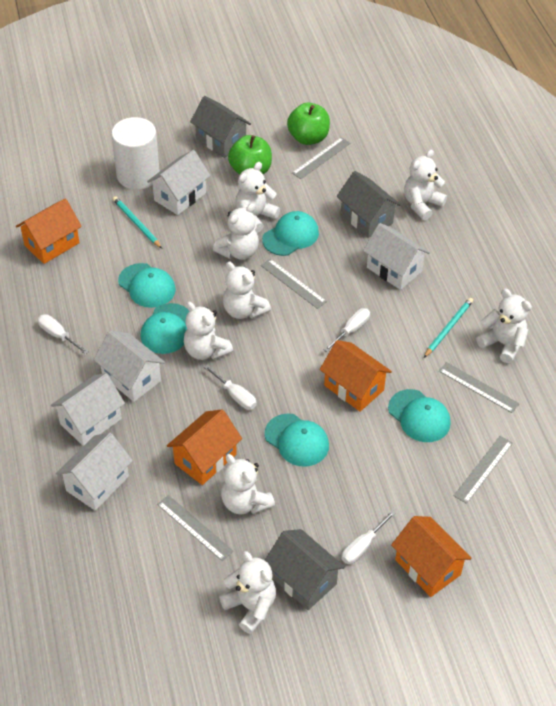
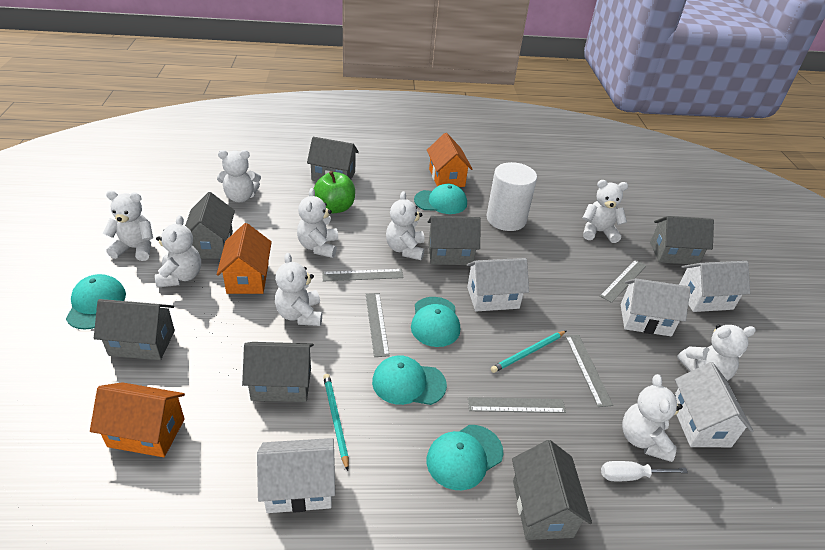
green apple: [228,135,272,175] [287,103,330,145] = 2 -> [313,171,355,213] = 1
grey house: [190,96,251,158] [265,529,345,610] [337,171,400,238] = 3 -> [94,299,175,360] [185,192,235,259] [242,342,314,402] [307,137,359,181] [428,216,481,265] [512,440,592,540] [650,216,714,264] = 7
orange house: [16,198,82,264] [167,409,242,485] [320,340,392,412] [391,516,472,597] = 4 -> [90,382,185,457] [217,223,272,294] [427,133,473,187] = 3
white screwdriver: [38,314,89,355] [204,365,257,410] [324,308,370,352] [342,510,396,564] = 4 -> [601,461,688,481] = 1
white teddy bear: [184,302,233,360] [213,203,259,260] [219,551,276,634] [221,454,275,515] [223,262,271,319] [236,162,280,233] [404,150,447,220] [476,289,532,363] = 8 -> [103,191,153,261] [155,215,201,288] [217,150,261,202] [275,253,322,326] [297,188,338,258] [386,191,425,260] [583,180,628,243] [622,374,683,462] [677,325,756,381] = 9

